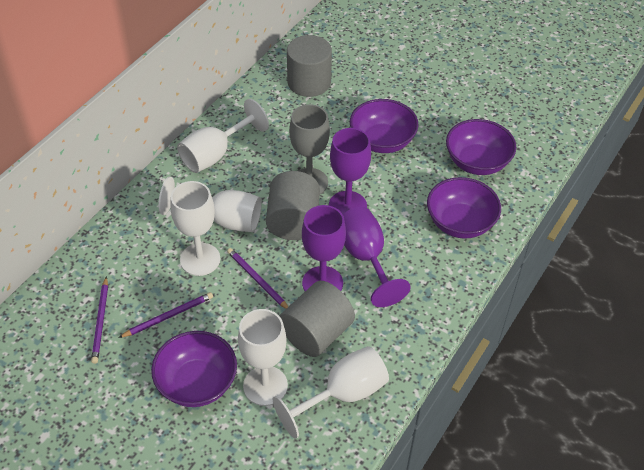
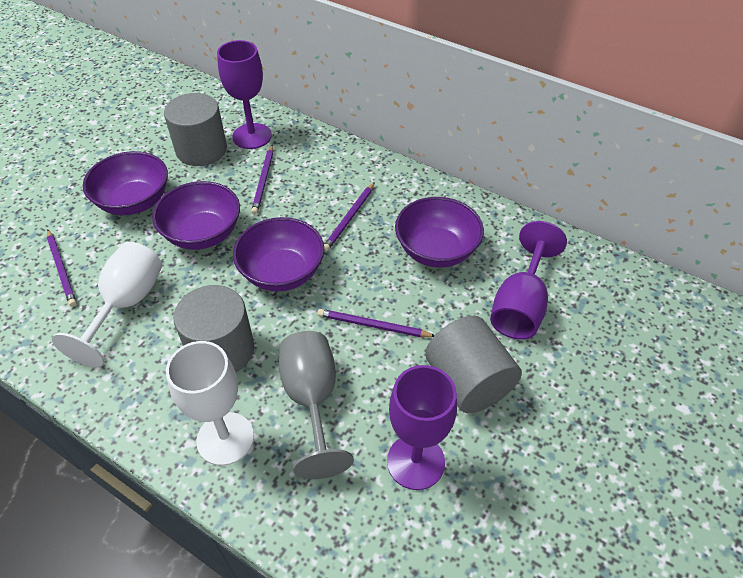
purple pencil: [91,276,108,364] [119,292,213,338] [227,248,288,309] = 3 -> [47,229,77,307] [251,145,273,214] [317,309,435,337] [324,182,375,252] = 4
white goblet: [158,177,262,232] [170,181,220,276] [177,99,269,173] [238,309,288,406] [273,346,389,439] = 5 -> [52,242,162,367] [166,341,254,466] = 2

